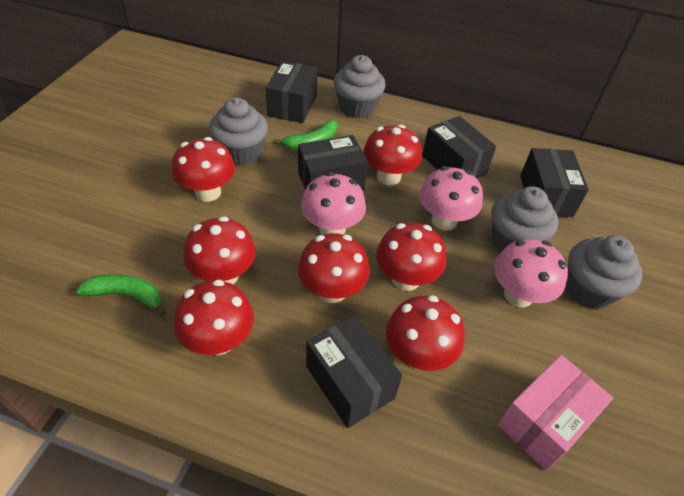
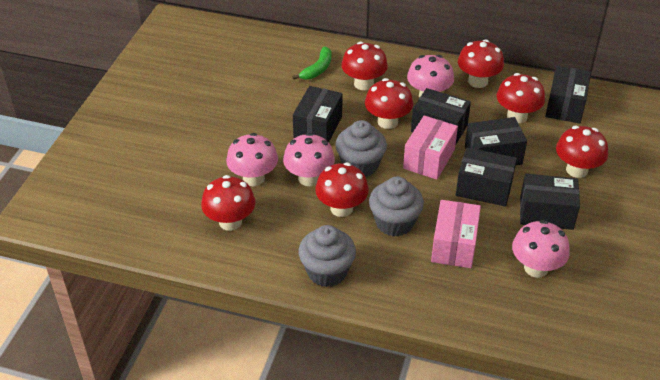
black box: [266,61,317,123] [298,135,368,191] [306,315,402,428] [422,116,496,178] [520,148,589,217] = 5 -> [293,86,343,142] [411,88,471,146] [456,147,517,207] [465,117,527,165] [520,174,580,230] [545,66,591,124] = 6
green banana: [76,274,166,317] [273,120,338,150] = 2 -> [292,47,332,80] = 1
grey cupcake: [209,97,268,166] [334,55,385,119] [491,186,558,252] [566,235,643,309] = 4 -> [298,225,356,287] [335,120,387,177] [369,177,424,237] = 3
pink box: [498,355,613,471] = 1 -> [403,116,458,180] [431,200,481,268] = 2
pink mushroom: [301,172,366,235] [419,166,483,231] [494,239,568,307] = 3 -> [226,133,278,186] [283,133,335,186] [407,55,454,98] [512,220,570,278] = 4

